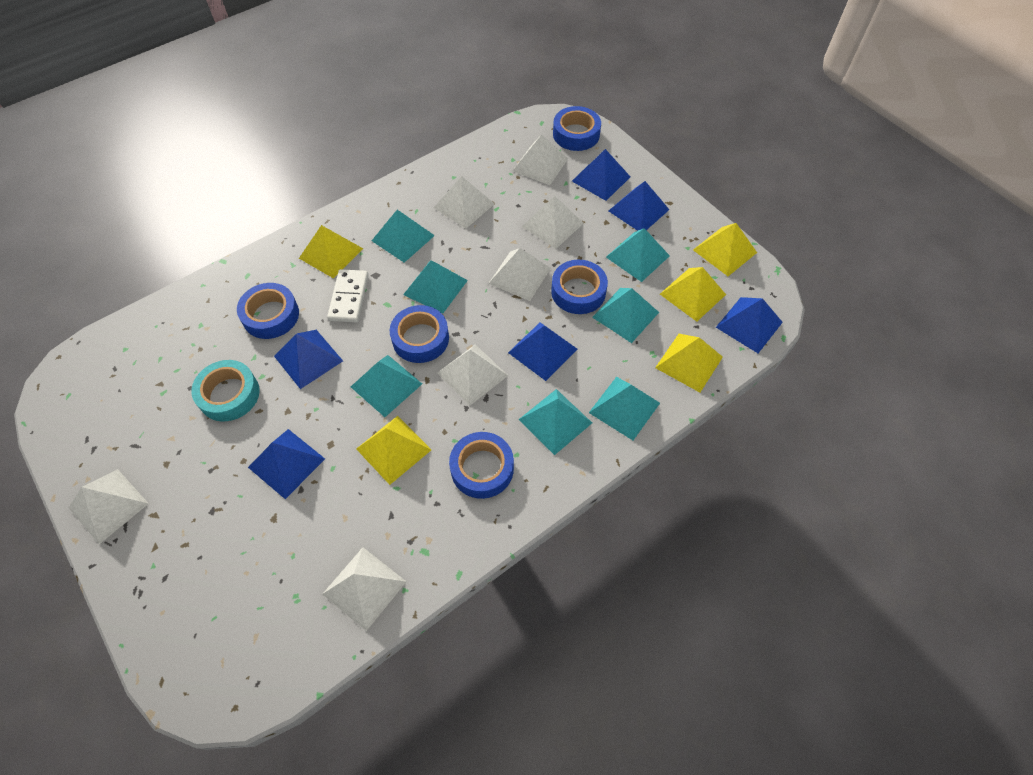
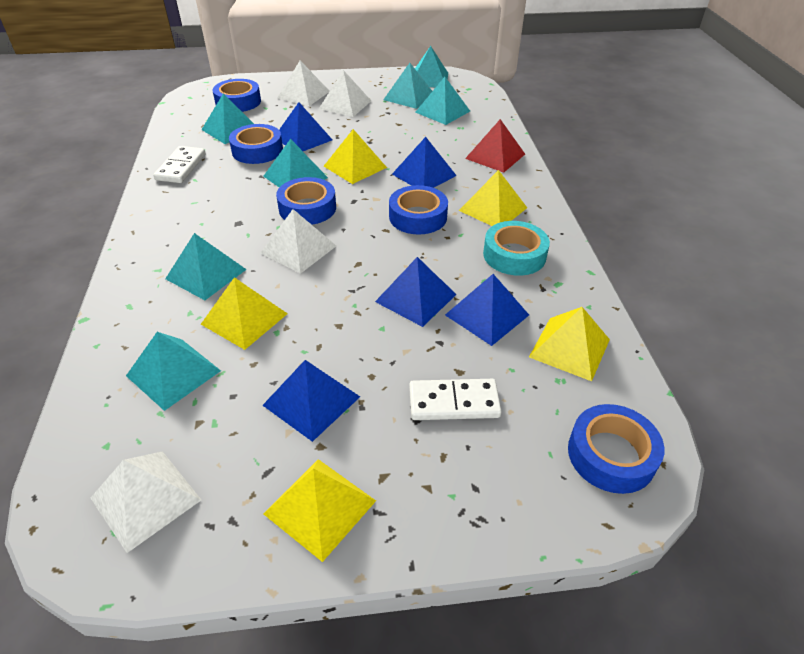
blue pyramid: [248,429,325,499] [274,330,343,389] [508,322,577,381] [572,149,630,201] [609,181,670,231] [716,297,783,353] = 6 -> [262,360,360,442] [279,102,332,151] [375,257,457,327] [392,137,457,188] [445,274,529,346] = 5
red pyramid: none = 0 -> [465,119,525,173] = 1
white domino: [327,269,369,322] = 1 -> [153,146,206,183] [409,379,502,420] = 2
white pyramid: [69,469,149,544] [323,547,406,631] [434,176,495,229] [438,344,508,405] [488,248,551,301] [513,135,568,185] [522,196,584,249] = 7 -> [91,451,201,553] [261,209,336,274] [277,61,330,106] [319,70,371,117] = 4

